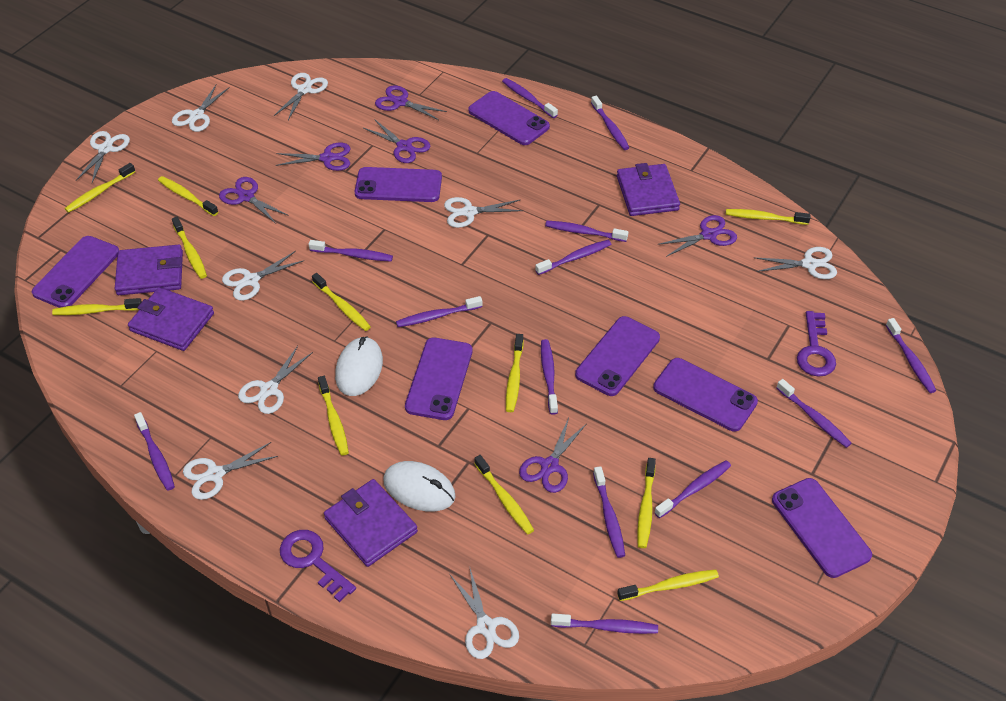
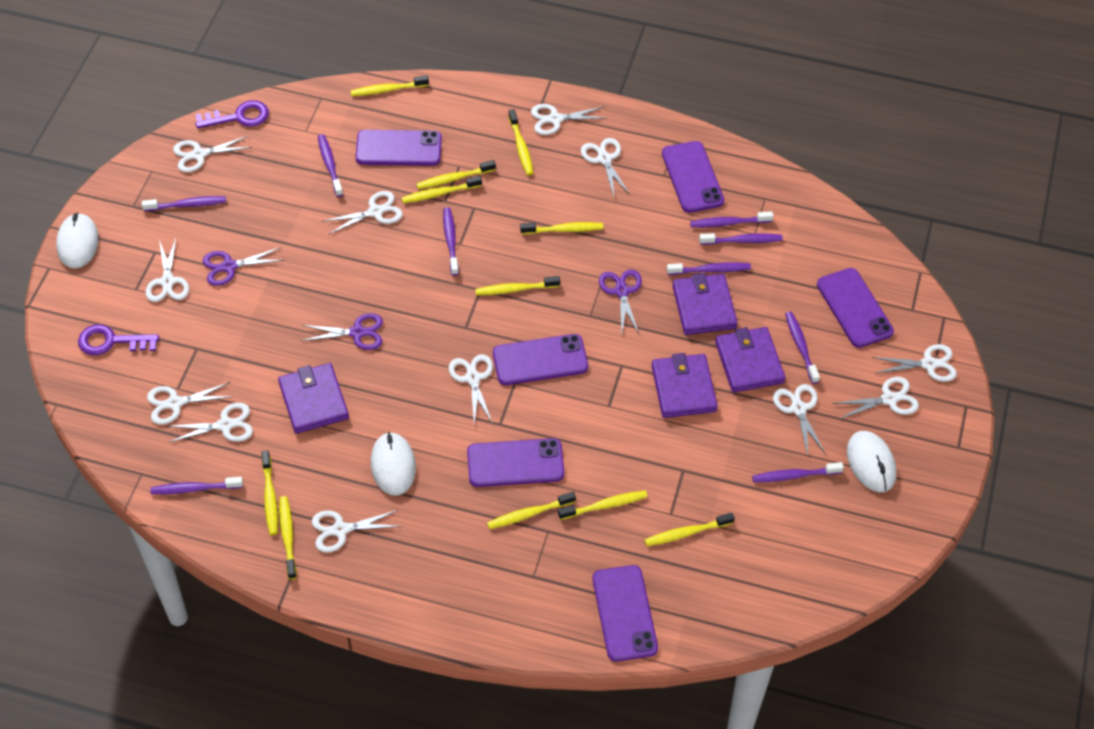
purple phone: [32,236,119,308] [355,167,442,202] [405,337,473,420] [468,91,550,145] [575,316,660,396] [653,358,758,432] [772,478,872,578] = 7 -> [356,130,442,166] [467,438,564,487] [493,334,588,385] [592,565,658,662] [662,141,724,213] [817,268,894,348] = 6
purple scissors: [219,177,289,224] [276,143,350,171] [363,119,431,163] [375,85,447,120] [519,418,586,493] [657,215,737,257] = 6 -> [202,247,283,286] [301,313,383,350] [599,269,642,334] = 3
purple toothbrush: [134,412,175,491] [309,240,393,261] [396,296,482,327] [502,78,558,118] [535,240,611,275] [541,339,558,415] [545,221,628,242] [551,614,658,634] [591,96,630,150] [593,466,625,558] [654,460,731,518] [776,379,852,448] [886,318,936,393] = 13 -> [142,196,226,211] [150,477,243,494] [318,134,343,197] [443,207,459,276] [667,262,751,275] [690,211,773,228] [699,233,783,245] [752,462,844,483] [785,311,820,384] = 9
white mouse: [335,336,383,396] [383,461,455,511] = 2 -> [56,213,99,268] [371,432,416,496] [847,431,896,492] = 3
white scissors: [76,131,130,183] [172,84,230,132] [183,442,278,500] [222,251,304,301] [238,346,313,414] [274,73,328,120] [444,197,523,228] [450,566,519,659] [754,247,837,279] = 9 -> [146,239,189,302] [147,382,233,425] [166,403,253,443] [173,136,252,172] [312,510,400,553] [322,191,403,235] [449,354,493,424] [531,104,608,135] [581,138,630,196] [773,384,826,456] [833,377,919,419] [872,344,957,382] = 12

